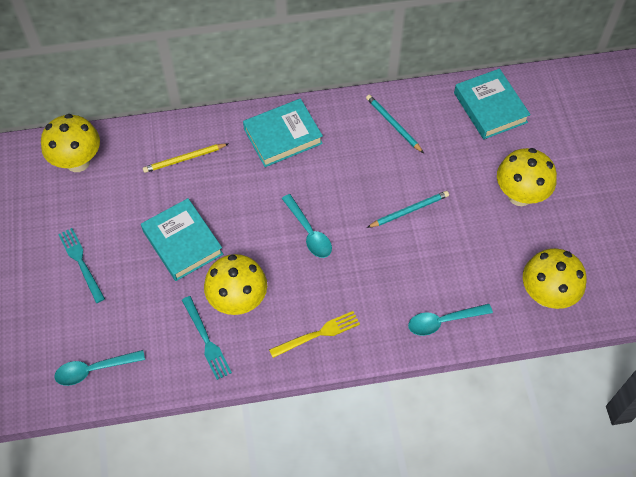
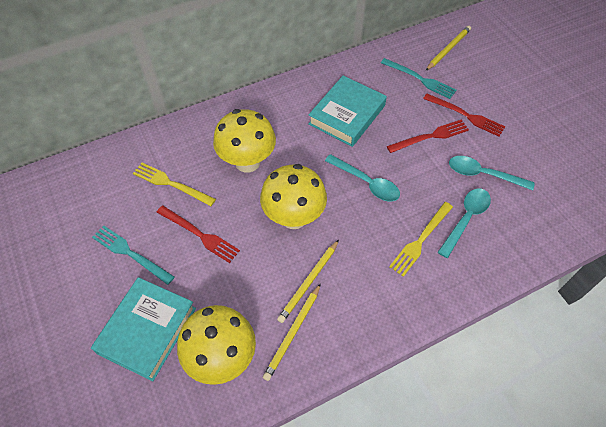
red fork: none = 0 -> [156,206,240,263] [387,119,469,153] [423,94,505,137] = 3
turquoise book: [141,198,223,281] [243,99,323,167] [454,69,531,139] = 3 -> [91,277,196,381] [308,76,387,147] = 2
turquoise pencil: [366,95,424,153] [367,191,449,228] = 2 -> none = 0
yellow fork: [269,311,360,358] = 1 -> [133,163,216,206] [389,202,453,277] = 2
yellow mushroom: [41,114,100,172] [204,254,267,315] [497,148,557,206] [523,248,587,309] = 4 -> [177,305,256,385] [213,109,276,173] [260,164,327,229] = 3
yellow pencil: [143,143,228,173] = 1 -> [263,283,321,381] [277,240,339,323] [426,26,471,70] = 3

